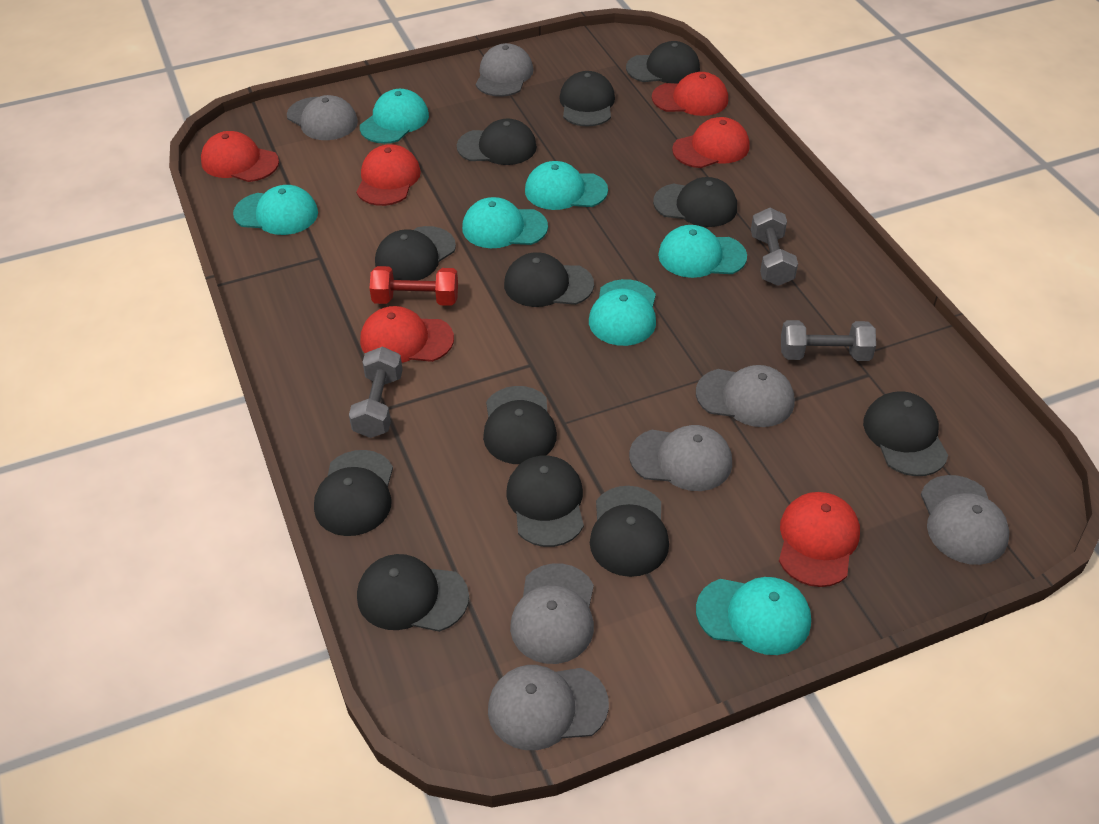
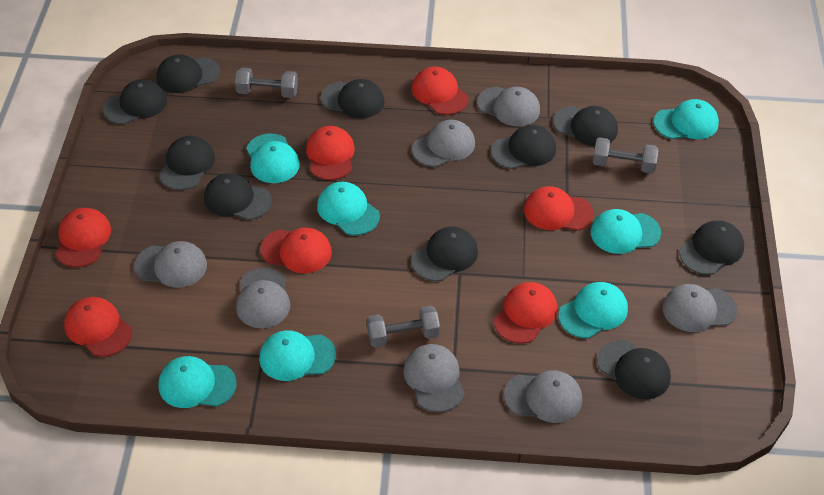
black cap: [314,450,393,536] [357,554,469,632] [375,226,456,281] [457,118,537,165] [483,386,557,464] [504,252,594,307] [506,455,584,547] [559,71,615,127] [590,486,669,577] [626,41,700,83] [653,177,737,227] [863,391,948,476] = 12 -> [103,79,167,124] [156,54,220,93] [159,136,215,190] [204,173,272,220] [321,79,385,119] [411,227,478,281] [491,125,556,169] [553,106,618,146] [597,340,671,399] [679,220,744,275] = 10
red cap: [201,131,279,182] [356,144,421,206] [360,306,454,363] [652,72,728,116] [672,117,750,168] [779,492,860,587] = 6 -> [56,208,111,267] [64,297,132,357] [260,228,332,273] [306,126,355,180] [412,67,469,115] [494,282,557,344] [524,186,594,231] = 7
red dumbbell: [370,266,458,306] = 1 -> none = 0

